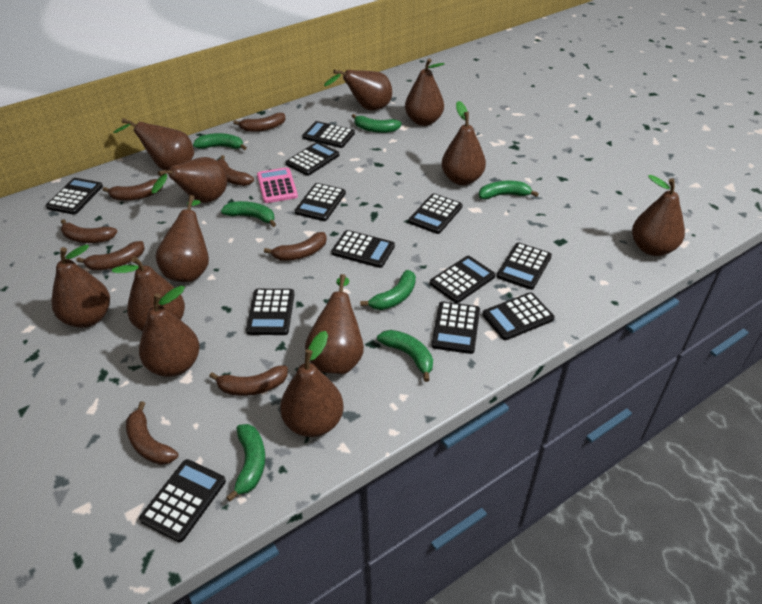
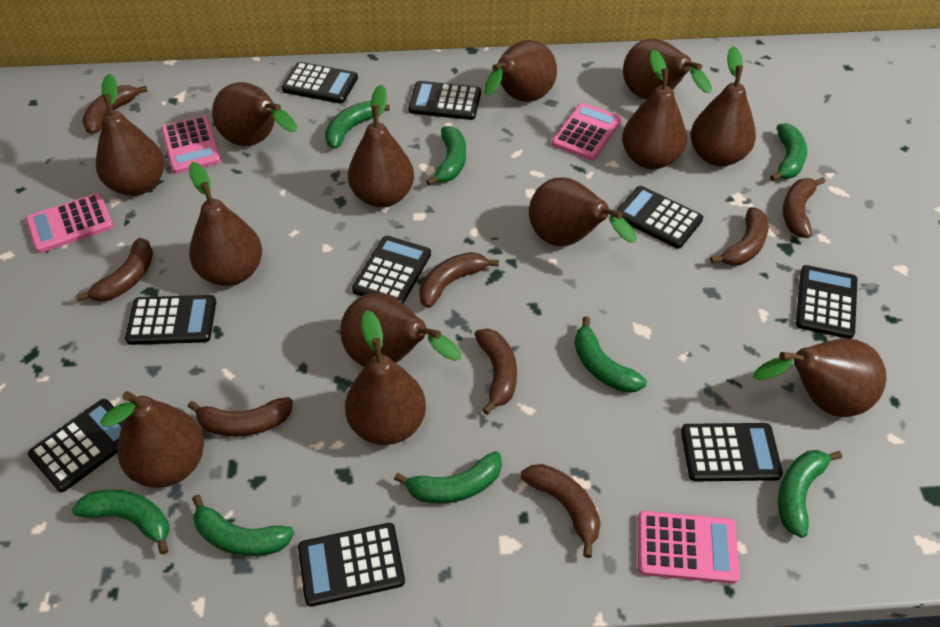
black calculator: [45,178,103,215] [139,459,226,542] [246,289,294,335] [286,142,339,176] [295,183,346,221] [302,121,355,148] [331,230,395,268] [408,193,462,234] [430,256,495,303] [431,302,480,354] [482,292,554,340] [497,243,552,290] = 12 -> [28,399,124,492] [125,295,216,345] [282,62,358,104] [298,523,405,607] [352,236,431,304] [408,81,481,120] [616,186,703,249] [681,423,783,481] [796,265,857,339] = 9
brown pear: [51,245,110,328] [112,256,185,331] [113,118,194,171] [139,286,200,377] [151,157,227,203] [155,195,209,282] [280,331,344,437] [305,274,364,374] [324,70,392,111] [405,59,445,126] [442,101,486,185] [632,175,685,256] = 12 -> [96,74,164,196] [100,391,204,488] [189,162,262,286] [212,82,297,146] [340,293,461,367] [345,310,426,445] [348,85,414,207] [484,40,557,102] [529,177,637,246] [622,50,687,169] [623,38,712,100] [690,46,756,166] [753,339,886,417] = 13
green banana: [193,133,247,150] [221,201,276,227] [226,424,265,501] [352,114,402,133] [360,270,416,310] [377,330,433,382] [479,180,539,200] = 7 -> [72,489,169,555] [192,495,294,556] [325,101,390,149] [394,451,502,504] [426,126,466,186] [574,316,647,393] [770,123,807,181] [778,450,842,538] = 8
pink calculator: [257,167,298,203] = 1 -> [26,193,113,253] [161,116,221,174] [552,103,622,160] [638,511,740,584] = 4

